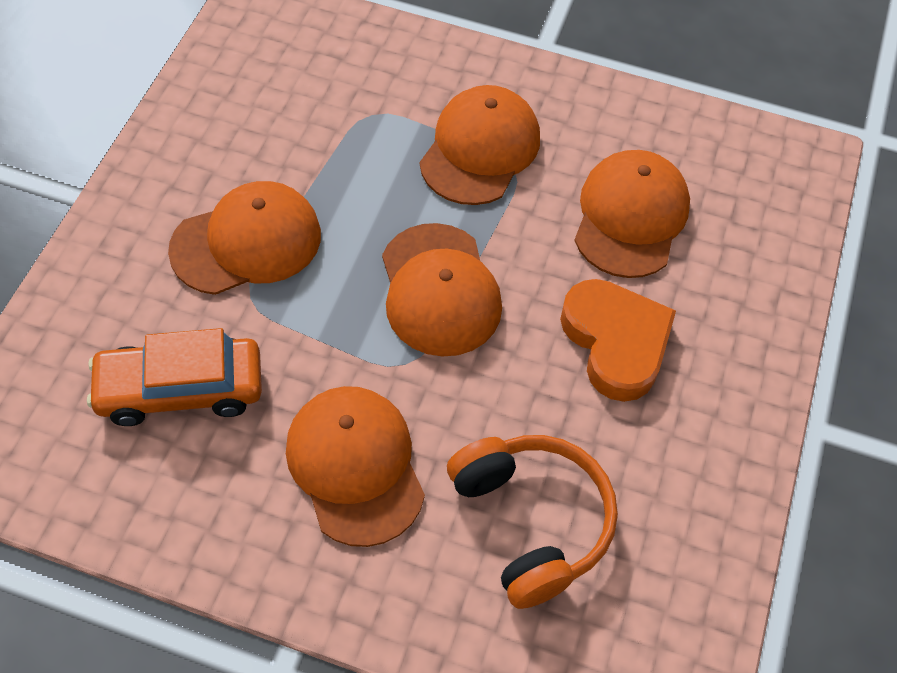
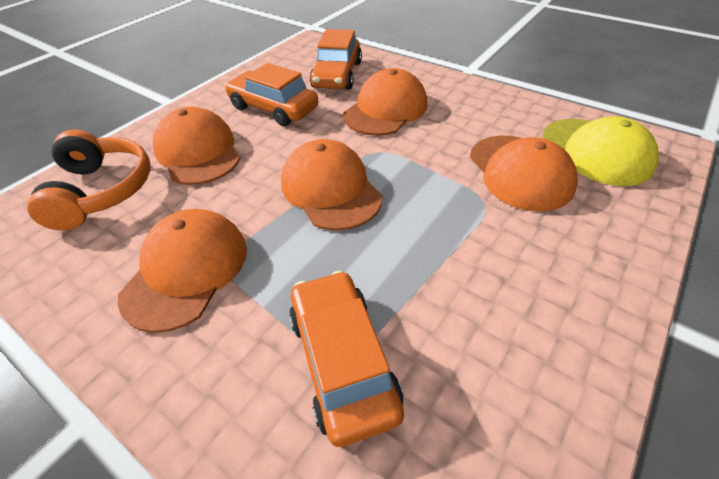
orange car: [87,328,262,426] = 1 -> [225,63,319,126] [289,271,404,447] [310,29,362,90] = 3
orange heart: [560,279,676,402] = 1 -> none = 0
yellow cap: none = 0 -> [543,117,659,186] = 1

